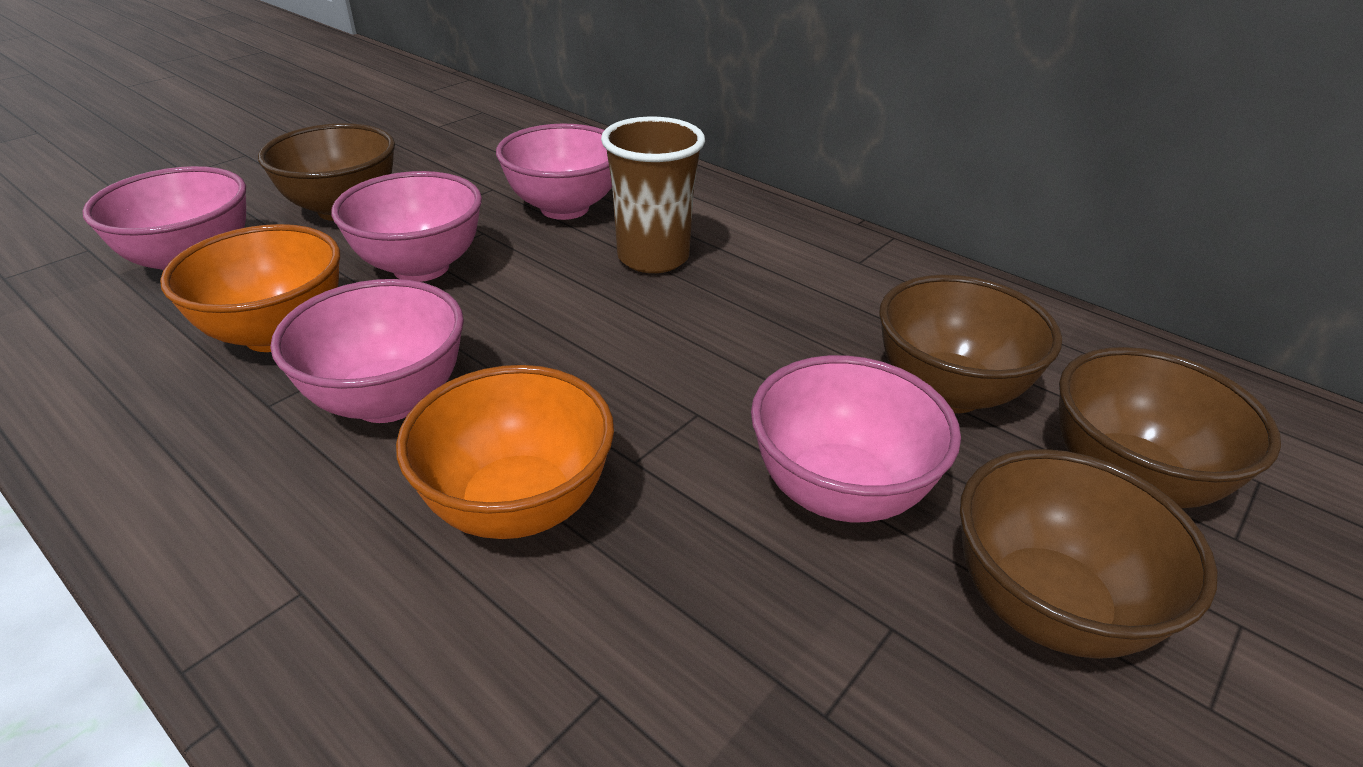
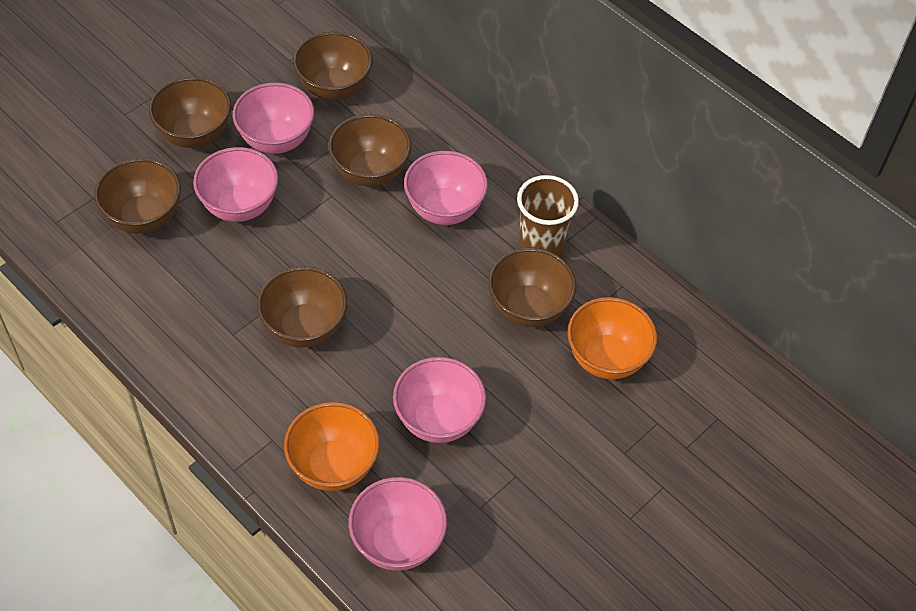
brown bowl: [258,123,395,221] [879,275,1062,413] [960,449,1218,659] [1059,347,1281,508] = 4 -> [94,158,181,234] [149,77,231,148] [257,266,347,348] [293,32,372,100] [328,114,411,187] [488,248,576,327] = 6

